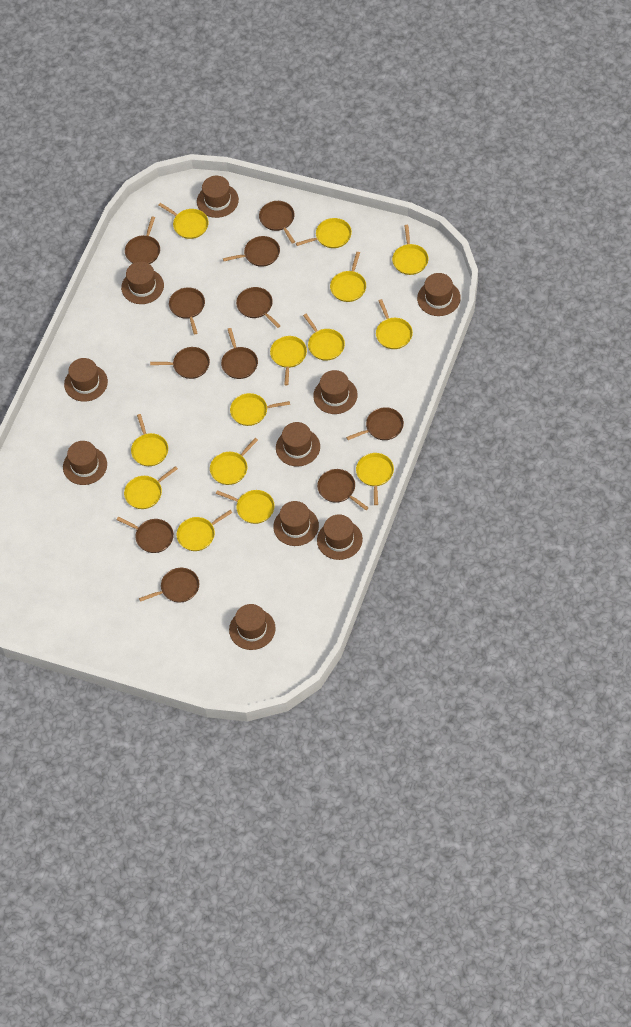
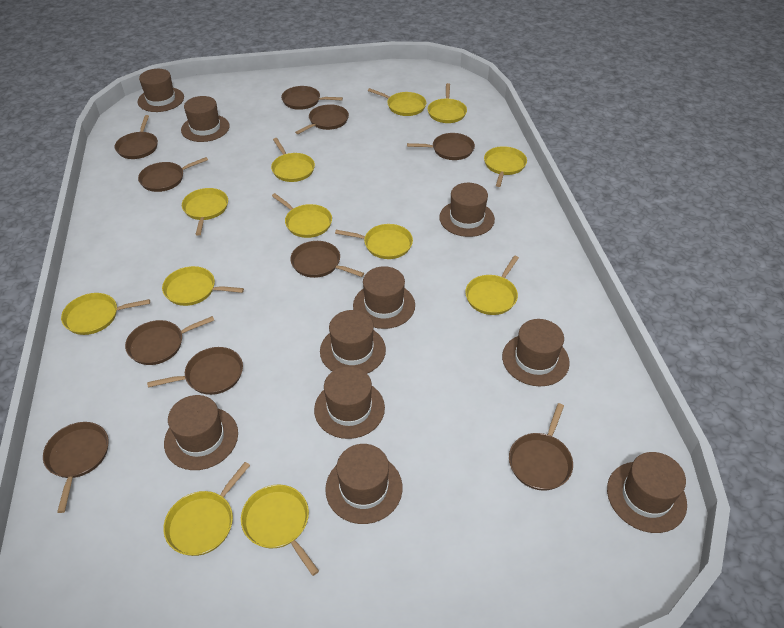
brown pan: [116,517,174,553] [125,216,160,264] [139,568,199,602] [150,347,210,379] [169,287,205,334] [221,328,258,379] [223,236,280,267] [236,287,281,328] [259,201,295,244] [317,469,369,510] [346,407,404,440] = 11 -> [43,422,109,513] [115,115,158,159] [125,316,214,365] [138,157,208,192] [147,347,243,395] [281,86,343,110] [290,241,364,278] [295,104,349,134] [407,133,475,160] [509,403,573,490] = 10
yellow pan: [124,466,178,509] [131,414,168,466] [158,203,209,239] [177,510,233,551] [210,438,258,485] [216,490,275,524] [230,393,290,426] [270,336,307,385] [296,218,352,248] [303,314,345,361] [330,252,366,302] [356,453,394,505] [376,299,413,349] [392,225,428,275] = 14 -> [61,293,150,335] [162,266,244,306] [164,462,250,556] [182,188,228,236] [241,485,319,576] [271,138,315,182] [272,193,332,238] [335,224,413,259] [368,88,426,116] [428,83,467,123] [465,256,519,315] [484,146,527,187] = 12

